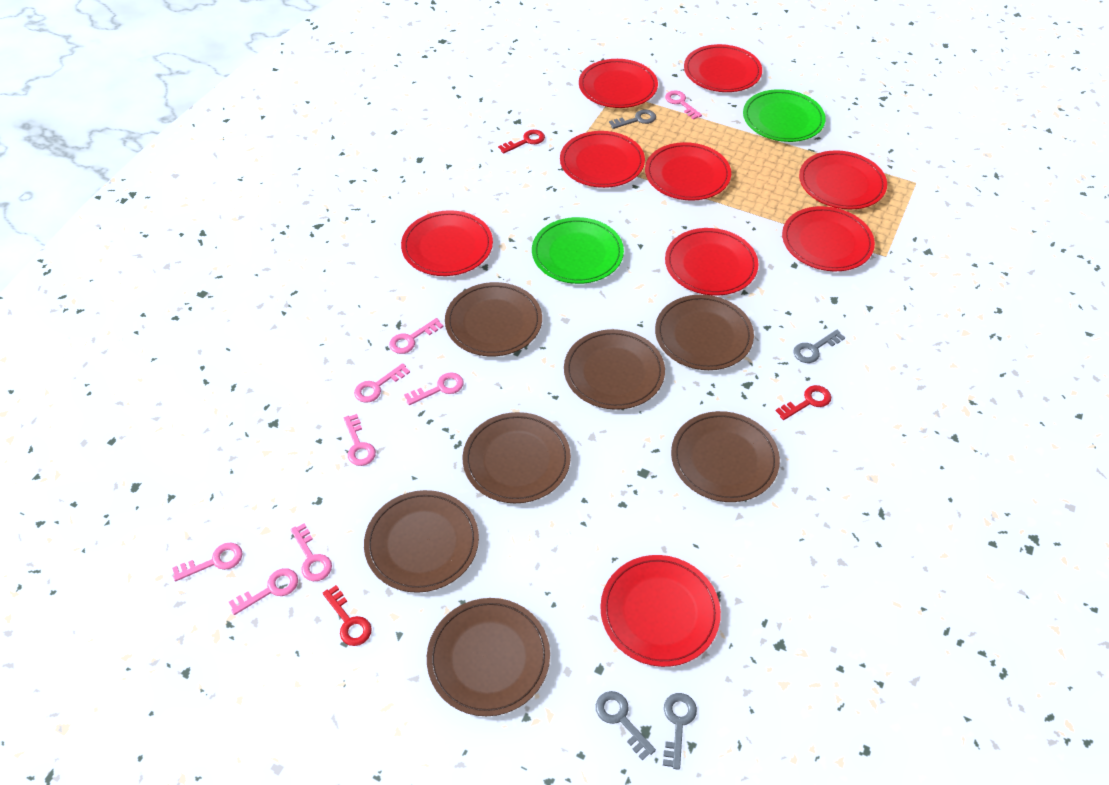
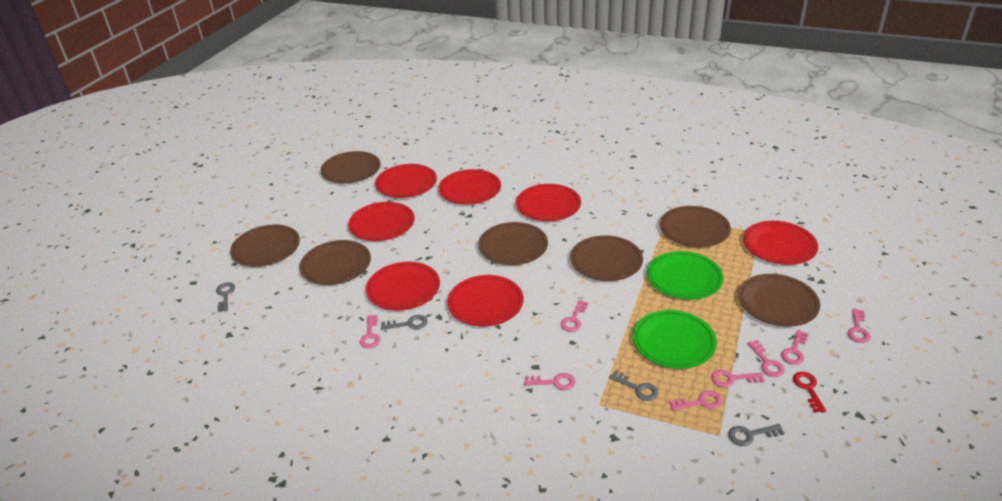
red key: [323,585,372,646] [498,130,545,154] [776,385,831,420] = 3 -> [793,372,826,413] = 1
red plate: [401,210,493,276] [560,131,645,188] [579,59,658,108] [600,555,721,667] [645,142,731,201] [665,228,758,295] [684,44,762,92] [782,206,875,271] [799,150,887,209] = 9 -> [348,202,415,241] [366,262,440,311] [375,164,437,198] [438,169,501,205] [447,275,524,326] [516,184,581,221] [743,221,818,265] = 7

